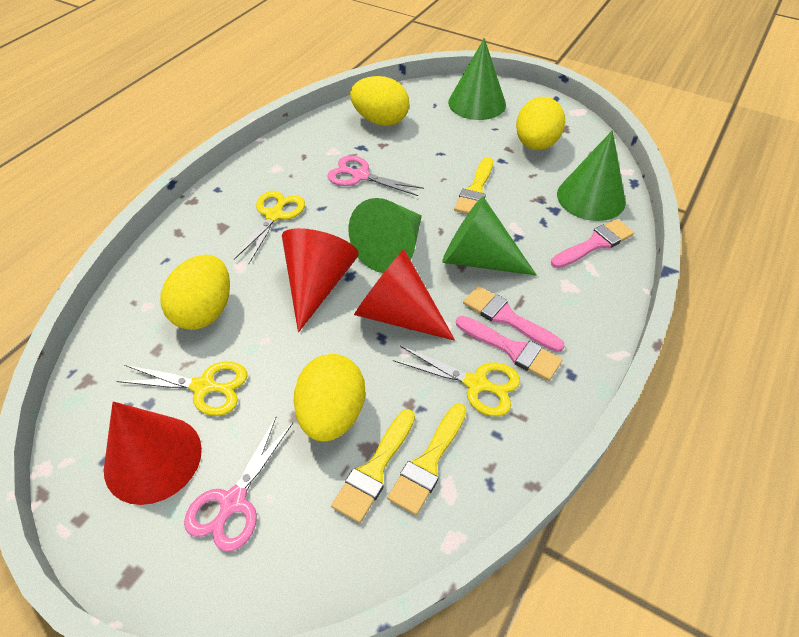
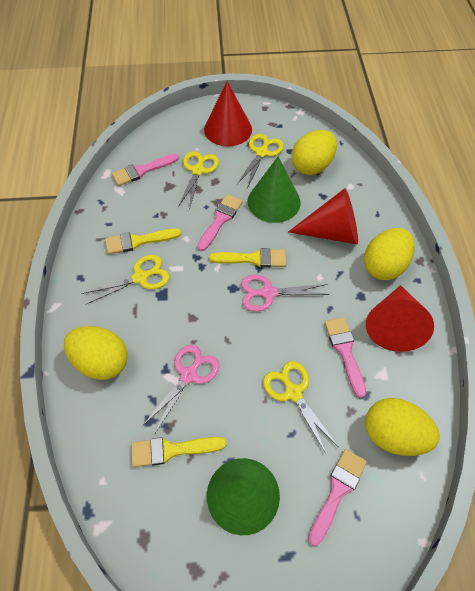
green cone: [348,198,422,273] [442,197,537,276] [448,38,506,120] [557,130,626,221] = 4 -> [207,458,280,535] [248,156,301,223] = 2
pink brush: [456,316,562,381] [463,286,565,352] [551,219,634,268] = 3 -> [112,154,179,186] [197,194,243,251] [308,449,367,546] [325,317,366,398] = 4
yellow scissors: [117,362,247,416] [234,191,305,263] [393,346,520,416] = 3 -> [81,255,170,304] [178,151,219,210] [237,134,284,188] [263,361,338,453] = 4

